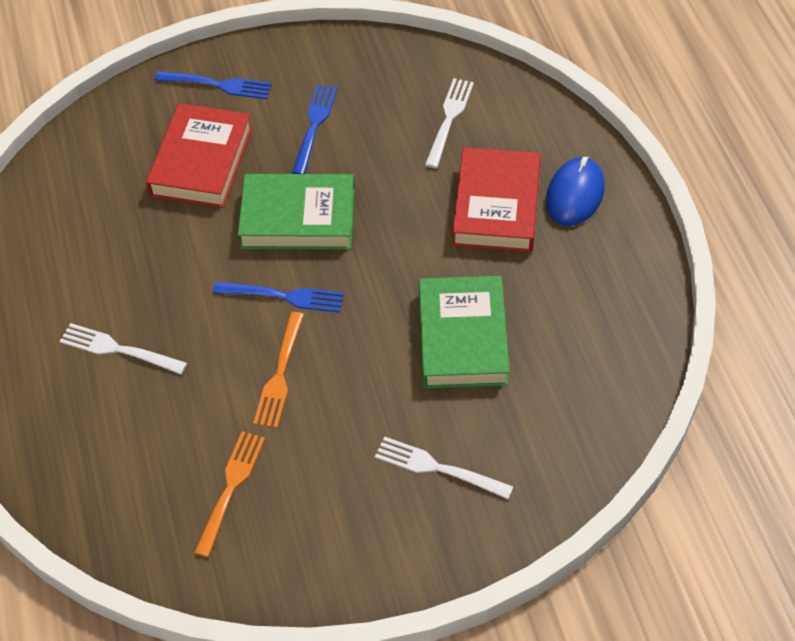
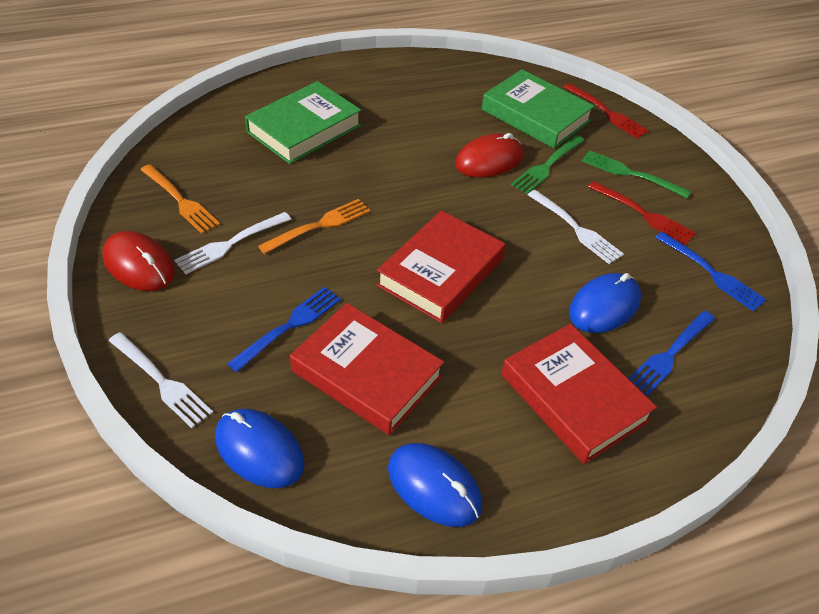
blue mouse: [546,157,605,226] = 1 -> [215,409,305,488] [388,443,482,527] [569,273,641,333] = 3
green fork: none = 0 -> [511,135,585,194] [582,150,691,198] = 2
red book: [146,103,253,208] [452,147,541,252] = 2 -> [290,303,444,435] [377,210,505,323] [501,324,657,464] = 3
red fork: none = 0 -> [563,83,649,138] [588,181,696,245] = 2
red mouse: none = 0 -> [102,231,175,291] [455,133,523,177] = 2

